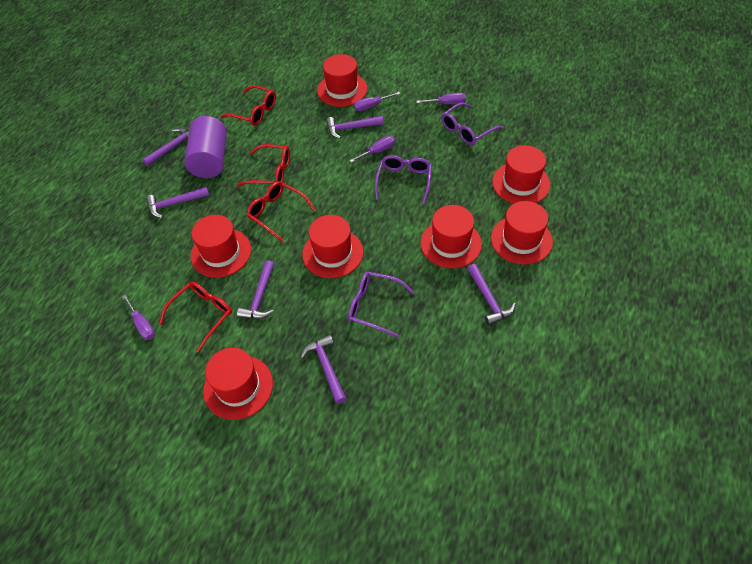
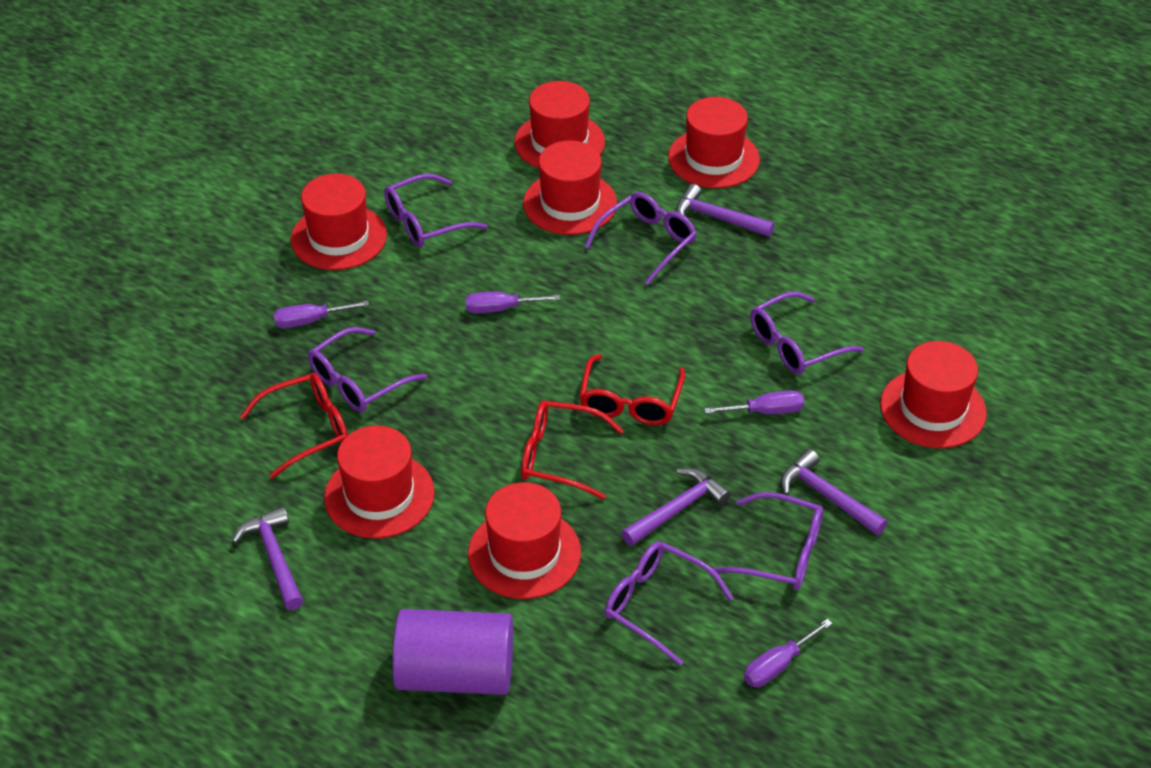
purple glasses: [348,272,414,338] [375,155,432,205] [441,102,503,145] = 3 -> [308,327,427,412] [384,174,487,247] [585,192,697,285] [605,541,733,666] [712,492,823,590] [750,292,864,374] = 6
purple hammer: [142,128,189,166] [146,187,209,218] [237,260,274,319] [300,334,347,404] [326,116,384,139] [467,264,515,326] = 6 -> [232,506,303,610] [621,468,731,546] [676,184,775,237] [781,449,888,535] = 4
red glasses: [159,281,232,352] [220,85,276,126] [237,144,290,187] [247,181,315,242] = 4 -> [240,373,348,478] [521,400,624,500] [579,354,685,425] = 3

